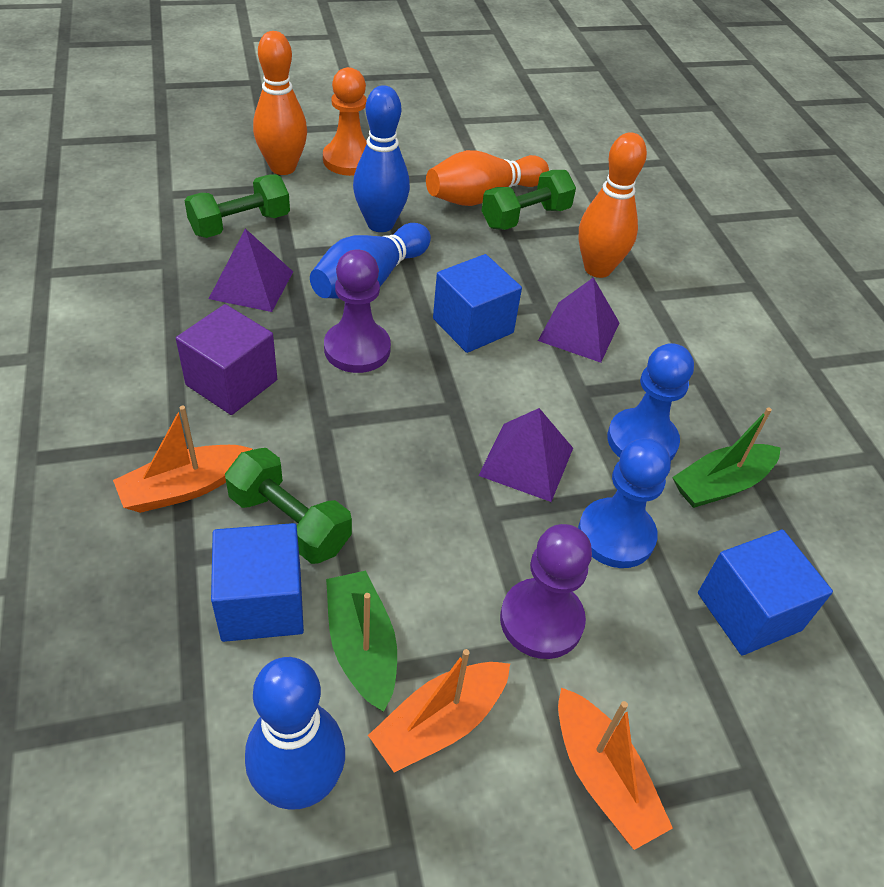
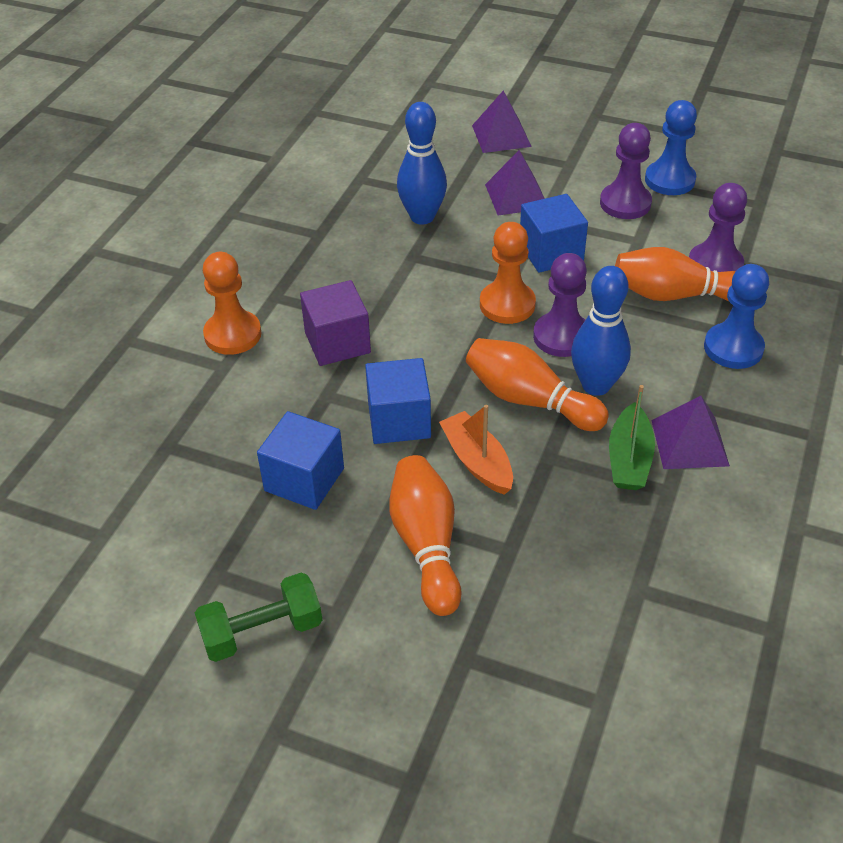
blue bowling pin: [245,657,345,810] [310,223,431,299] [353,85,410,232] = 3 -> [397,102,447,225] [571,266,631,396] = 2
green boat: [326,571,397,712] [672,407,781,508] = 2 -> [609,385,655,490] = 1
green dumbbell: [185,175,290,238] [225,448,352,564] [482,170,576,230] = 3 -> [195,573,322,662] = 1
orange boat: [113,406,253,513] [368,649,510,772] [558,687,673,850] = 3 -> [439,405,513,495] = 1
orange pawn: [323,67,367,176] = 1 -> [203,252,262,355] [480,222,536,324] = 2
purple pawn: [324,249,391,373] [500,524,592,659] = 2 -> [533,253,587,357] [600,123,652,219] [689,183,747,272] = 3

